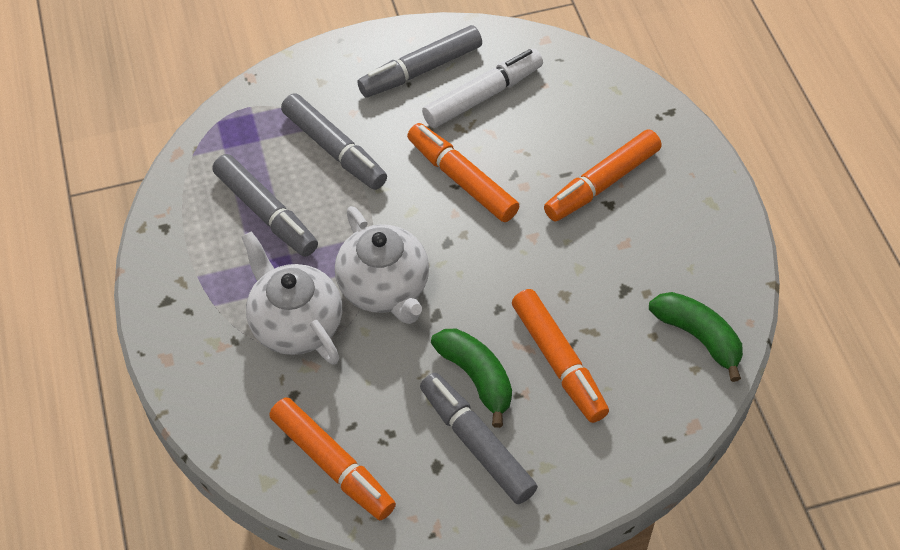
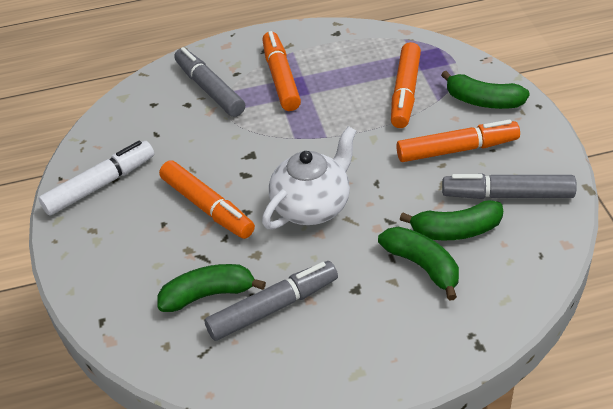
green banana: [431,329,512,428] [649,292,743,382] = 2 -> [158,264,266,312] [378,227,459,301] [400,200,503,240] [441,71,530,109] = 4
grey marker: [212,154,318,257] [281,93,387,190] [357,25,482,97] [420,373,538,504] = 4 -> [174,47,245,117] [204,261,338,341] [442,174,577,199] = 3
white teapot: [242,231,342,365] [335,206,429,324] = 2 -> [262,126,356,229] = 1

